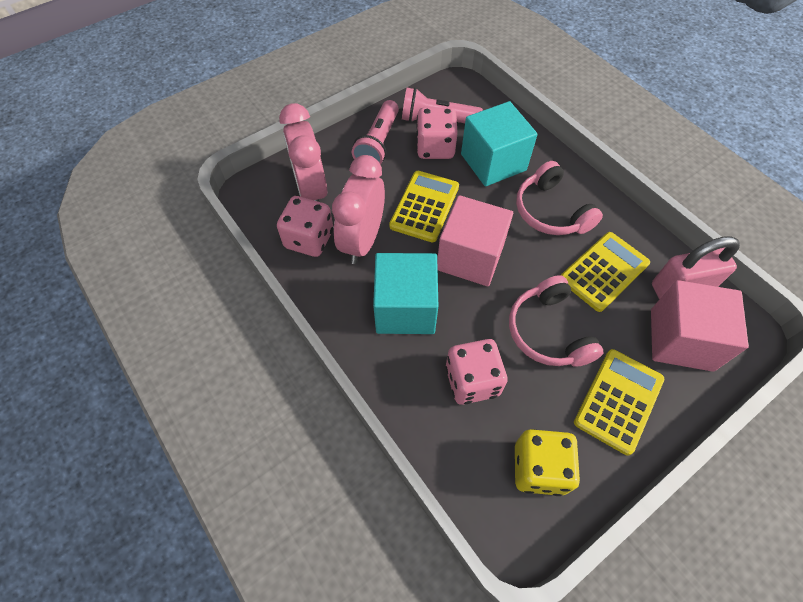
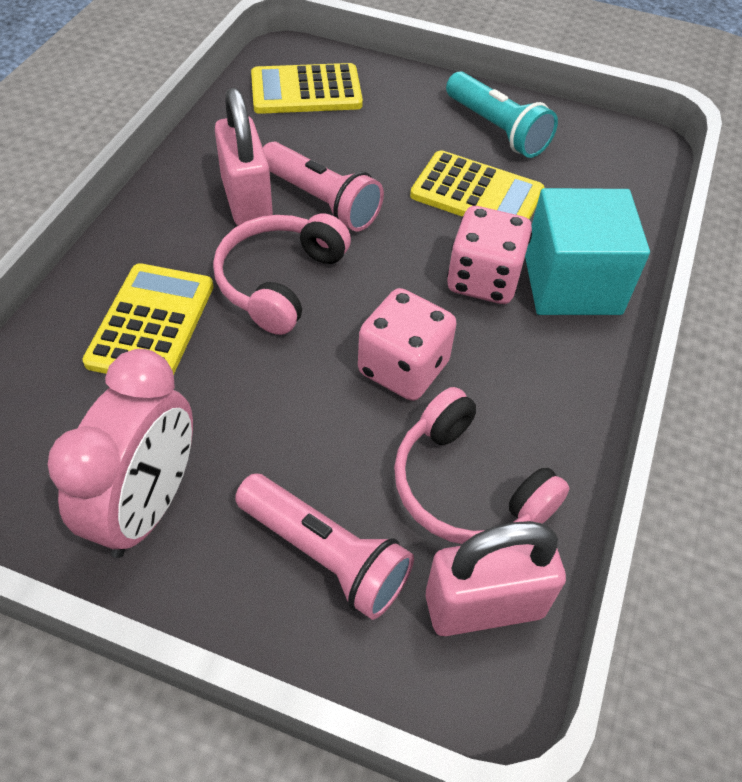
pink clock: [279,103,327,202] [332,155,385,264] = 2 -> [47,349,193,558] = 1
pink cube: [437,195,513,286] [651,280,749,372] = 2 -> none = 0
pink dice: [277,196,333,257] [416,107,458,159] [445,339,507,405] = 3 -> [358,288,457,401] [447,206,532,304] = 2
pink padlock: [652,236,740,299] = 1 -> [215,88,273,226] [426,521,566,636] = 2
turquoise cube: [373,253,438,334] [461,101,538,187] = 2 -> [525,188,650,315] = 1
turquoise flashlight: none = 0 -> [446,72,558,158] = 1
yellow dice: [515,429,580,496] = 1 -> none = 0

